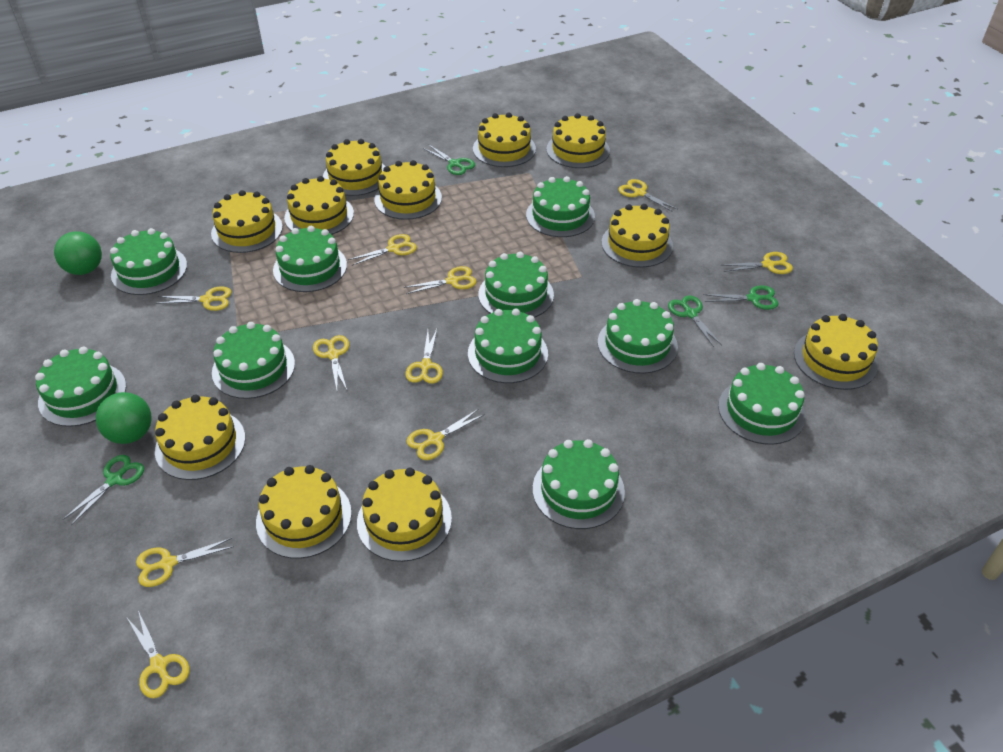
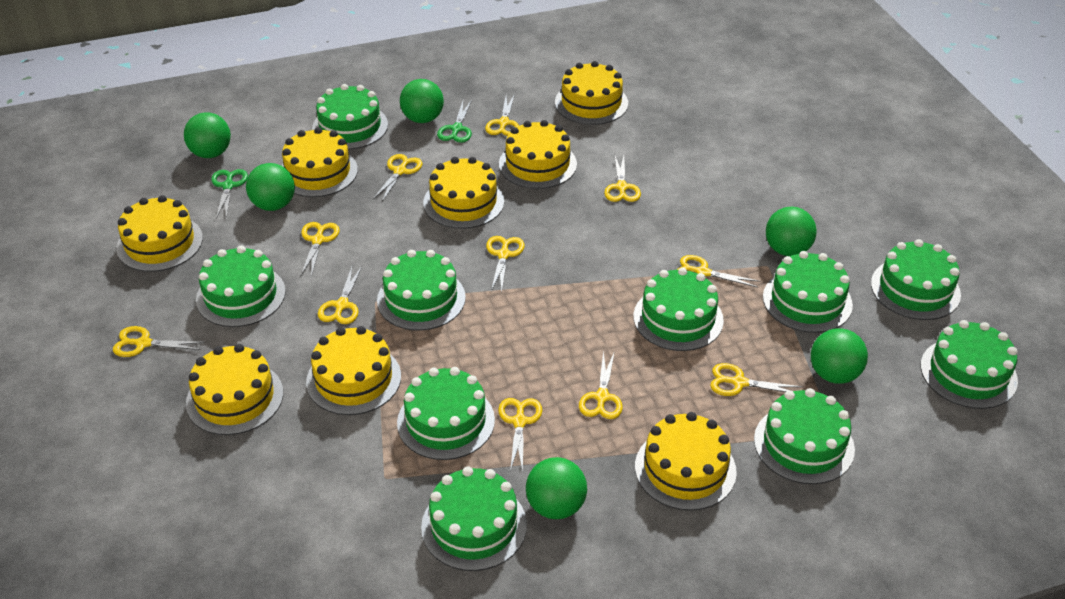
green ball: [54,231,102,275] [96,392,152,444] = 2 -> [184,112,231,158] [246,163,295,211] [400,79,444,123] [526,457,587,519] [766,207,817,256] [811,328,868,384] = 6
green scissors: [63,455,144,525] [423,145,475,175] [668,296,722,347] [703,285,779,310] = 4 -> [211,169,248,219] [437,100,472,143] = 2
yellow cake: [155,395,245,480] [211,190,283,253] [256,465,352,559] [284,176,354,235] [323,139,385,196] [357,468,452,562] [374,160,442,220] [473,113,536,167] [546,113,610,168] [601,204,673,268] [794,314,878,390] = 11 -> [116,195,203,272] [186,344,283,435] [281,127,358,197] [306,326,401,415] [423,157,504,229] [499,120,577,189] [555,61,628,125] [635,412,737,511] = 8
yellow scissors: [127,610,190,698] [136,538,234,587] [156,286,231,311] [313,335,349,390] [348,234,417,266] [404,266,476,294] [405,329,443,384] [407,409,485,460] [619,179,677,212] [722,252,793,274] = 10 -> [113,326,204,357] [301,222,340,277] [318,266,362,324] [373,154,422,202] [485,94,519,136] [486,236,525,292] [498,398,542,472] [579,350,623,419] [604,156,641,202] [677,255,760,287] [710,363,803,396] = 11

